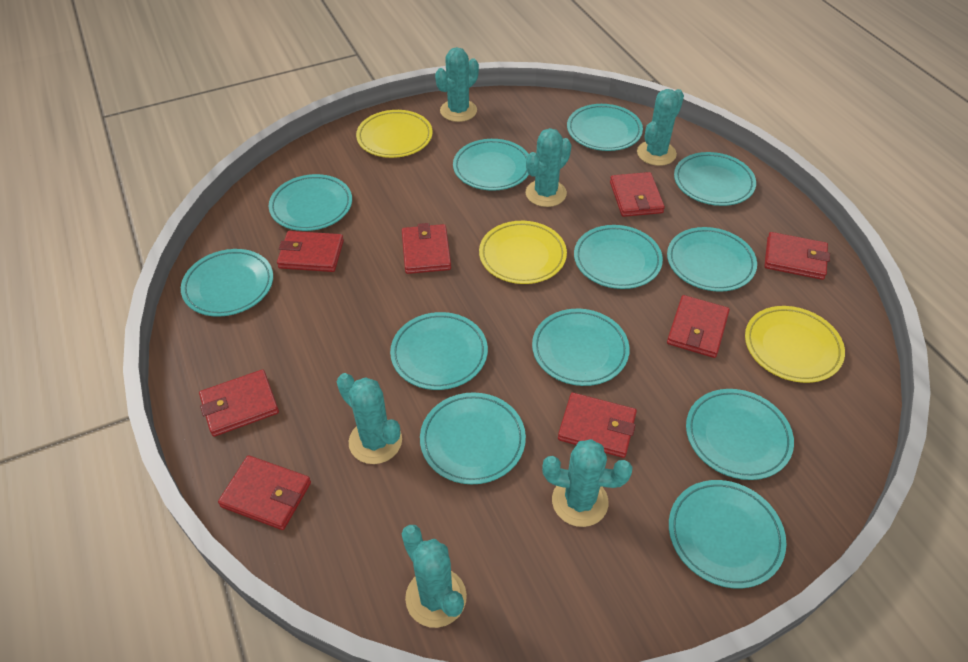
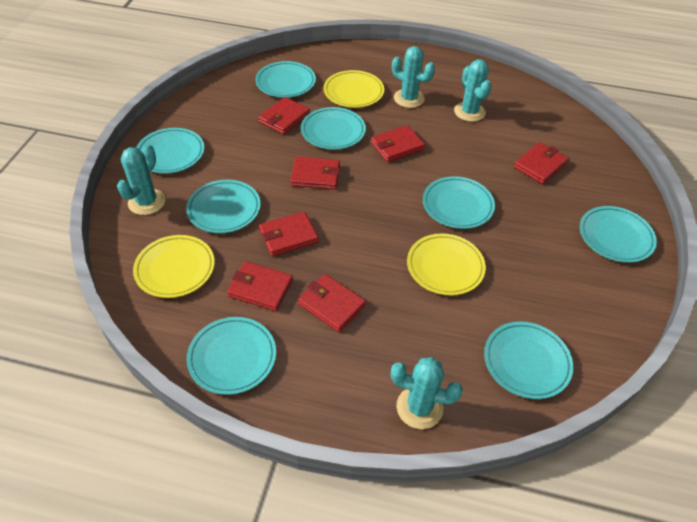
red wallet: [199,369,279,437] [218,455,311,530] [277,231,344,272] [402,223,451,274] [558,393,637,458] [610,172,665,217] [667,295,730,358] [764,232,830,280] = 8 -> [227,261,293,311] [258,97,310,135] [259,212,319,256] [290,157,340,189] [298,274,366,332] [371,125,425,162] [514,142,568,184] = 7
turquoise cactus: [337,373,402,464] [401,525,467,628] [435,47,479,122] [525,128,571,207] [542,439,632,527] [637,89,684,166] = 6 -> [117,144,165,215] [391,357,463,429] [392,46,435,108] [454,59,491,122] = 4
turquoise plate: [181,249,273,317] [269,174,352,231] [390,312,488,390] [420,392,526,484] [453,139,529,191] [532,309,630,386] [567,104,643,151] [574,225,663,289] [667,227,757,292] [669,480,786,588] [674,152,756,206] [686,389,794,480] = 12 -> [136,128,204,174] [186,180,261,233] [186,317,276,395] [255,61,316,98] [301,107,366,150] [423,176,495,229] [484,321,573,399] [580,206,657,263] = 8

